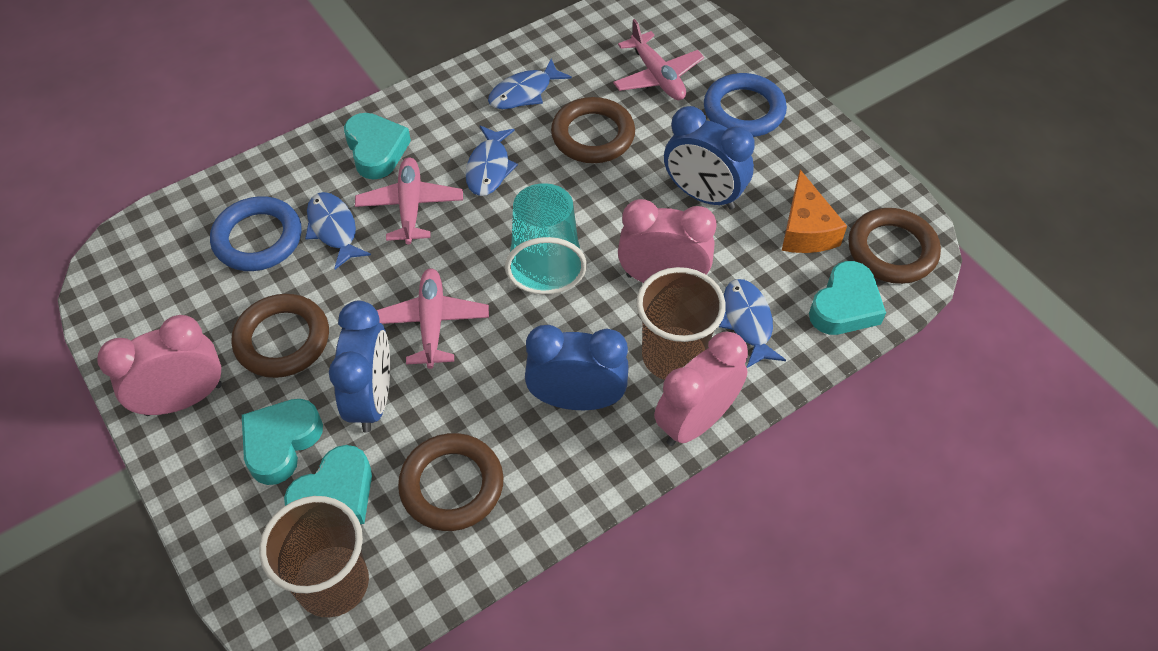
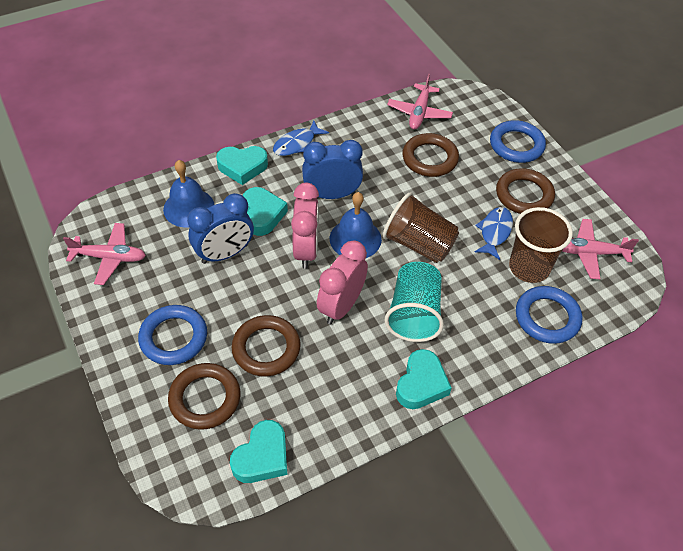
blue bell: none = 0 -> [163,160,215,228] [330,192,382,258] = 2
blue clock: [329,300,390,433] [525,325,629,410] [664,106,755,210] = 3 -> [187,193,254,264] [302,140,363,199] = 2
blue fish: [305,192,371,269] [465,125,518,196] [488,59,572,109] [719,279,786,368] = 4 -> [273,121,329,156] [475,207,513,260] = 2
blue ring: [210,196,302,271] [704,73,787,137] = 2 -> [138,305,207,365] [490,120,546,163] [516,286,582,344] = 3
orange cheese: [782,170,847,253] = 1 -> none = 0
pink clock: [97,315,222,416] [618,199,717,283] [654,331,748,446] = 3 -> [291,183,319,269] [317,241,368,325] = 2

